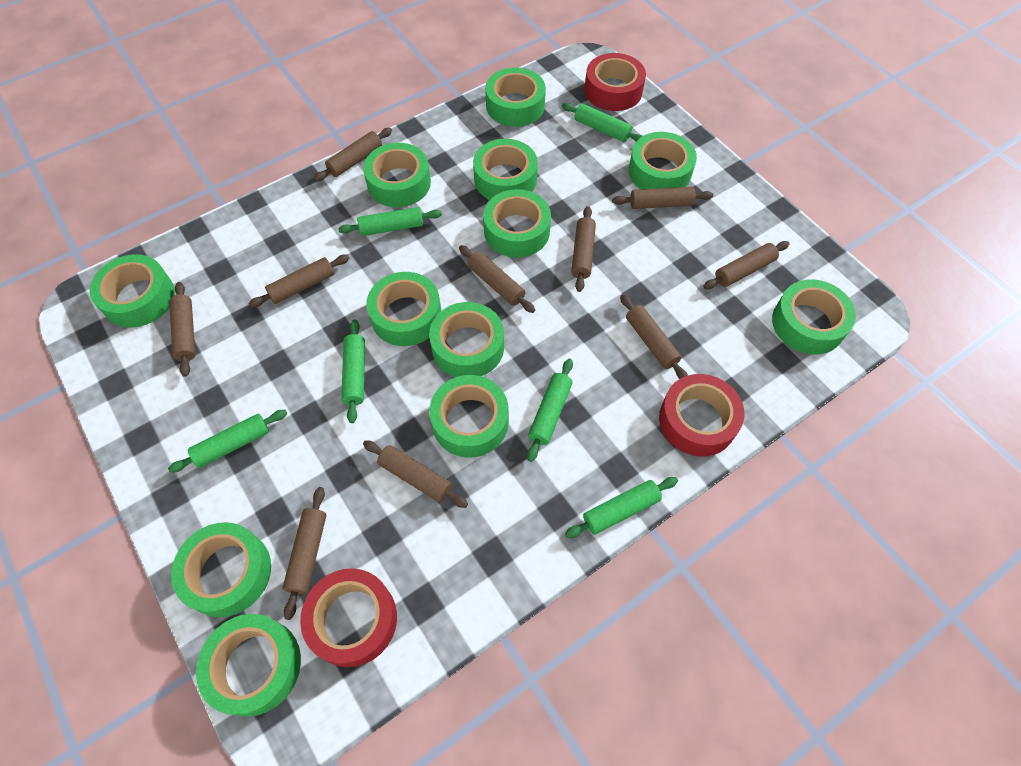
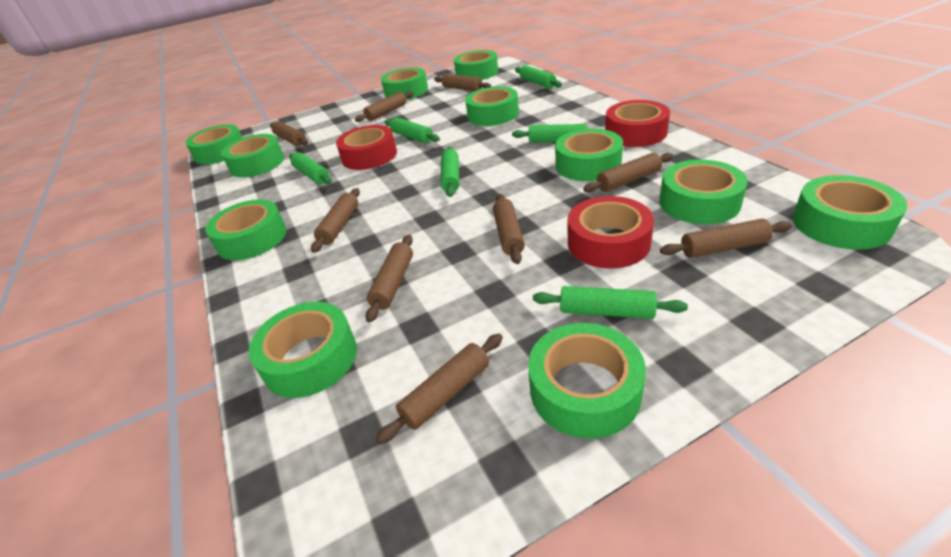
brown rolling pin: [169,282,195,377] [249,255,349,308] [282,487,326,620] [314,128,392,181] [363,440,468,508] [459,245,535,313] [571,206,596,292] [612,187,713,209] [620,294,688,379] [703,241,790,289] = 10 -> [270,121,308,146] [311,188,360,253] [355,91,414,122] [365,235,413,323] [376,334,503,444] [434,74,491,91] [493,194,525,264] [583,153,673,192] [660,218,792,258] = 9
green tape: [89,254,175,328] [171,522,271,617] [196,614,301,717] [363,143,431,207] [366,272,441,346] [429,302,504,377] [429,375,509,458] [473,139,538,200] [483,189,551,258] [485,68,546,127] [629,132,697,189] [772,279,856,354] = 12 -> [185,124,242,165] [205,199,287,260] [221,134,284,177] [249,302,357,398] [381,67,428,99] [454,50,498,80] [465,87,519,126] [528,323,646,439] [555,129,623,181] [659,160,748,224] [793,175,908,250] = 11

